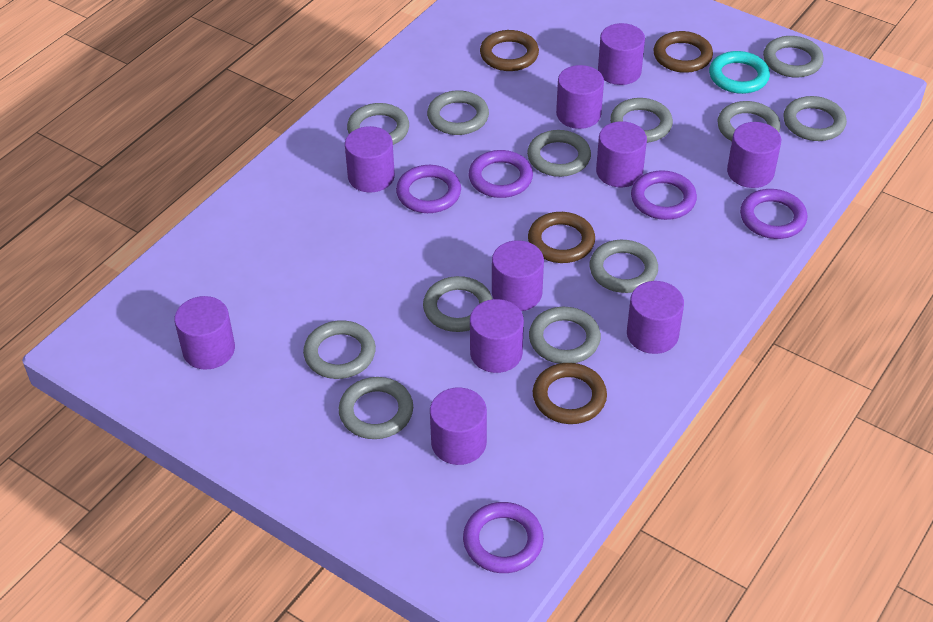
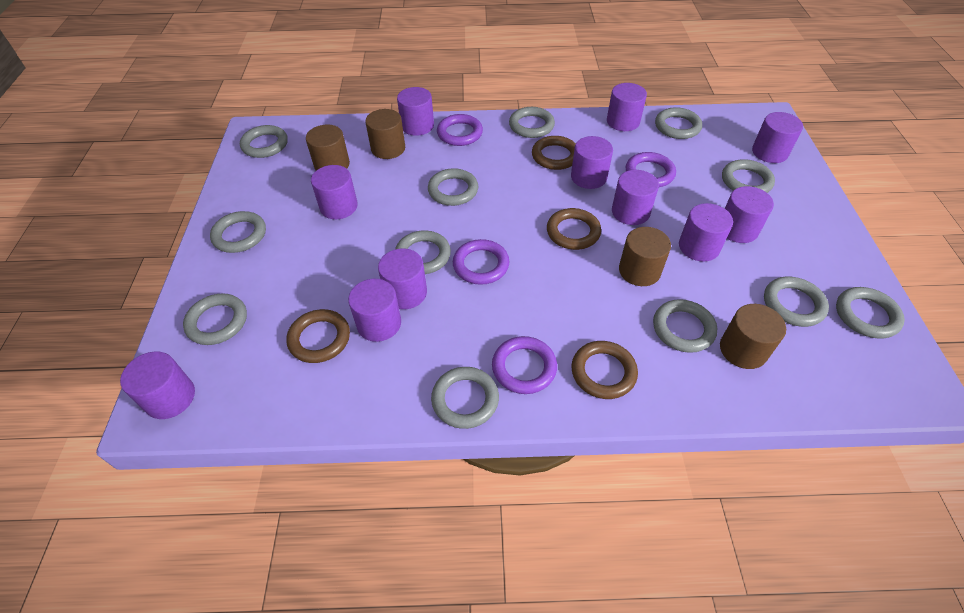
brown cylinder: none = 0 -> [306,125,350,170] [365,109,405,159] [619,227,671,286] [720,304,786,369] = 4
purple cylinder: [174,296,235,370] [345,126,395,193] [430,387,487,465] [470,299,524,373] [492,240,544,311] [556,65,604,129] [596,121,647,187] [598,23,645,85] [627,281,684,354] [727,122,781,188] = 10 -> [120,351,195,419] [311,165,358,219] [348,279,401,342] [378,248,427,309] [397,87,434,136] [571,136,613,189] [607,83,647,131] [612,170,659,225] [679,203,733,261] [725,186,774,243] [752,112,803,163] = 11
purple ring: [396,165,461,213] [463,502,544,573] [469,150,533,198] [631,170,697,220] [740,189,807,239] = 5 -> [437,114,483,146] [453,239,509,285] [492,336,557,394] [626,152,676,187] = 4
turquoise ring: [709,51,770,94] = 1 -> none = 0

